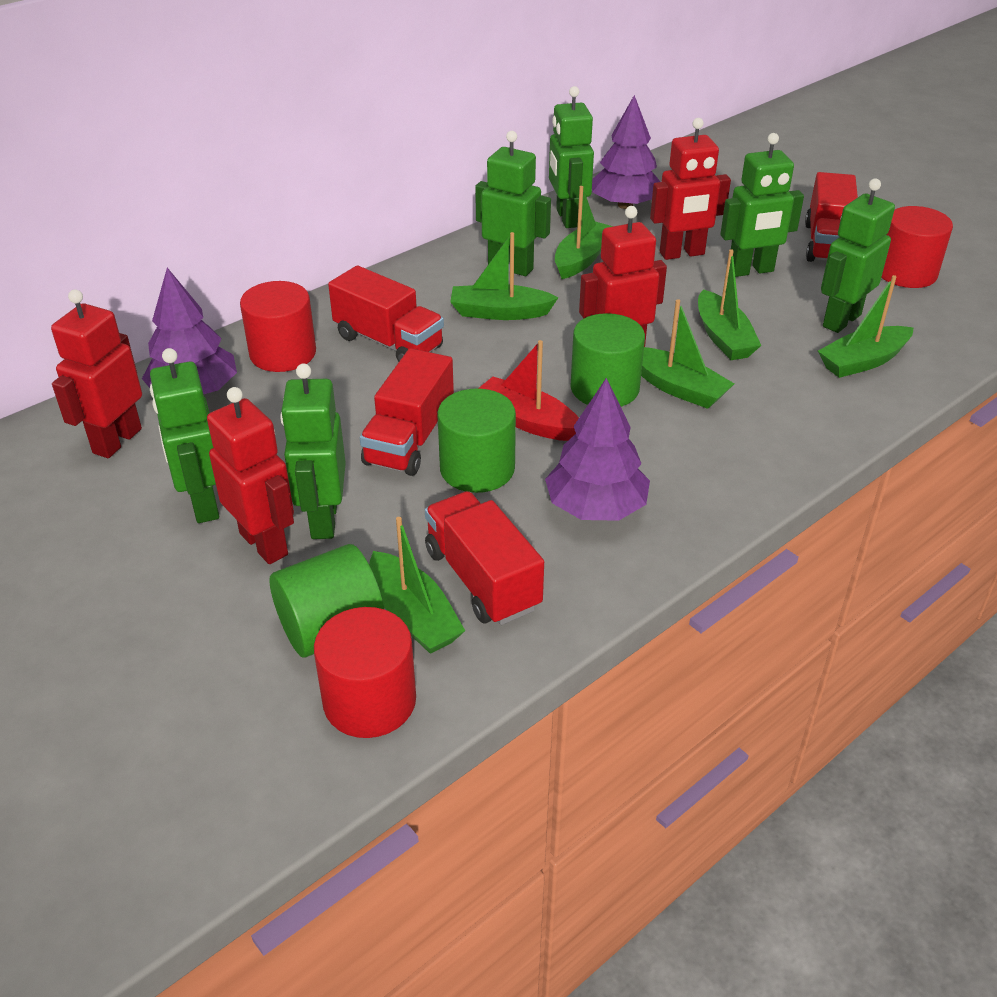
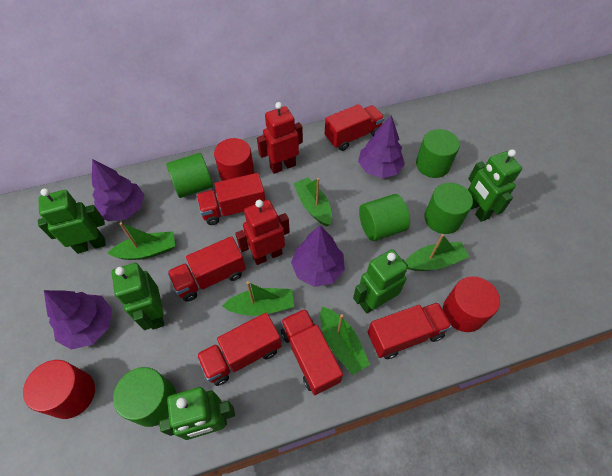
green boat: [369,517,465,654] [450,232,558,320] [555,186,613,279] [641,299,734,409] [698,249,761,360] [818,275,914,378] = 6 -> [107,222,175,260] [222,281,294,316] [294,177,332,226] [320,307,370,375] [405,234,469,271] = 5
green cylinder: [269,544,384,658] [437,388,516,493] [571,313,645,407] = 3 -> [113,367,177,427] [166,153,213,198] [359,194,410,241] [416,129,460,178] [424,183,473,234] = 5
green robot: [150,348,219,523] [280,363,346,539] [475,131,551,276] [549,86,594,228] [720,133,804,277] [821,178,895,333] = 6 -> [38,188,106,254] [111,263,164,330] [159,387,235,440] [353,249,408,314] [468,149,522,222] = 5
purple tree: [142,268,237,394] [545,378,650,521] [592,95,660,209] = 3 -> [44,290,112,350] [92,159,144,222] [291,225,345,287] [358,115,405,178] = 4
red boat: [479,340,579,441] = 1 -> none = 0
red robot: [51,289,142,458] [207,387,294,564] [579,206,667,347] [650,118,731,260] = 4 -> [235,200,290,265] [257,102,303,174] = 2
red truck: [328,265,444,362] [360,348,454,476] [425,491,544,625] [805,172,858,262] = 4 -> [167,236,246,302] [196,173,265,225] [196,313,282,386] [281,308,343,395] [325,104,385,151] [368,302,452,359] = 6

